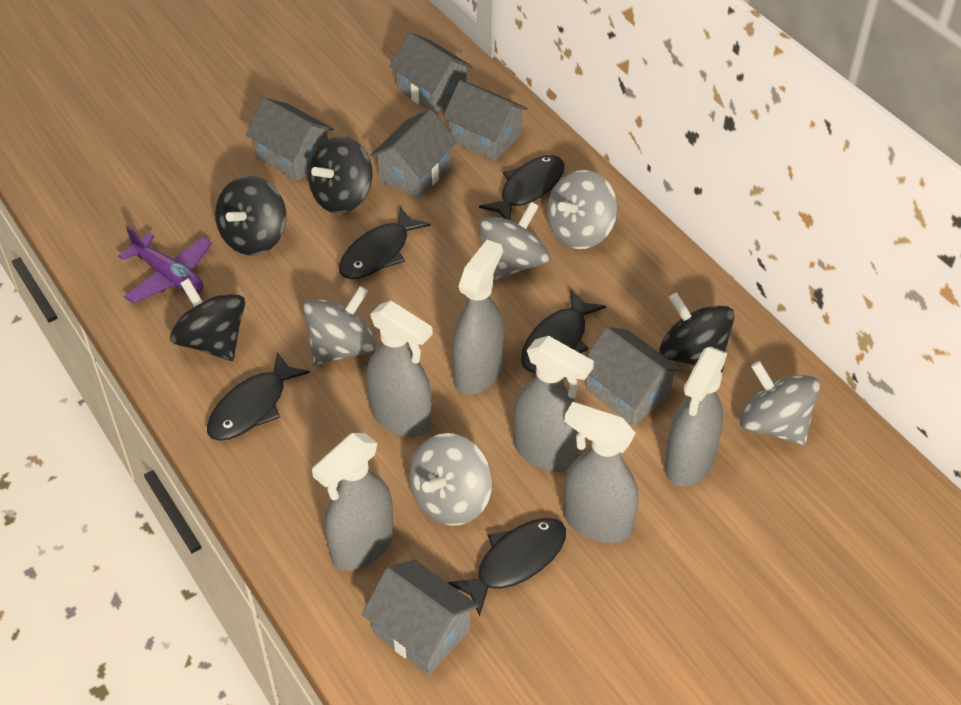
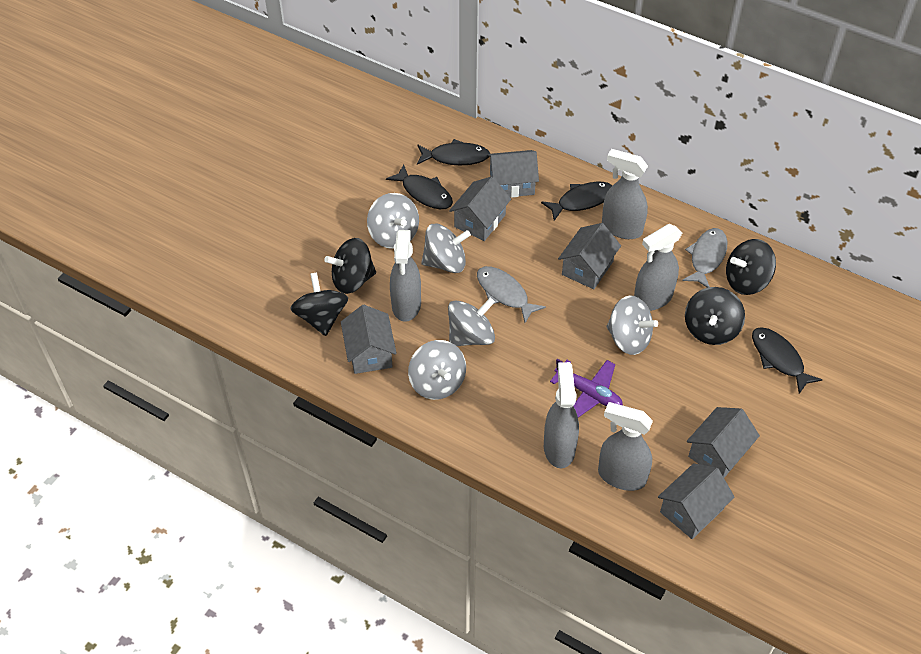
black fish: [207,352,310,441] [339,207,431,279] [447,518,566,617] [479,155,565,220] [521,290,606,373] = 5 -> [386,164,453,209] [417,139,490,165] [541,182,612,221] [752,327,822,394] = 4
grey fish: none = 0 -> [477,266,546,323] [682,228,727,288] = 2
grey spray bottle: [312,433,393,570] [366,301,433,437] [452,240,504,394] [513,336,594,472] [563,402,638,543] [664,347,727,487] = 6 -> [390,230,421,322] [544,362,579,468] [598,402,653,491] [602,149,648,239] [634,224,682,311] = 5

